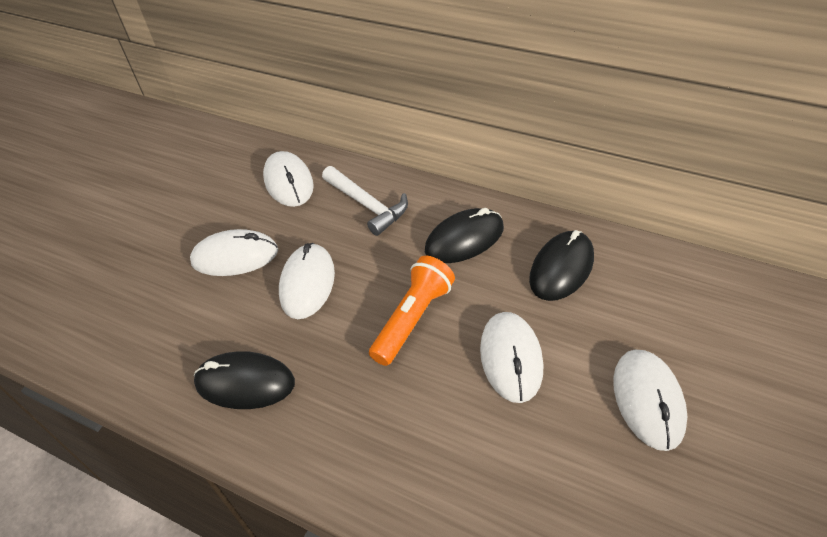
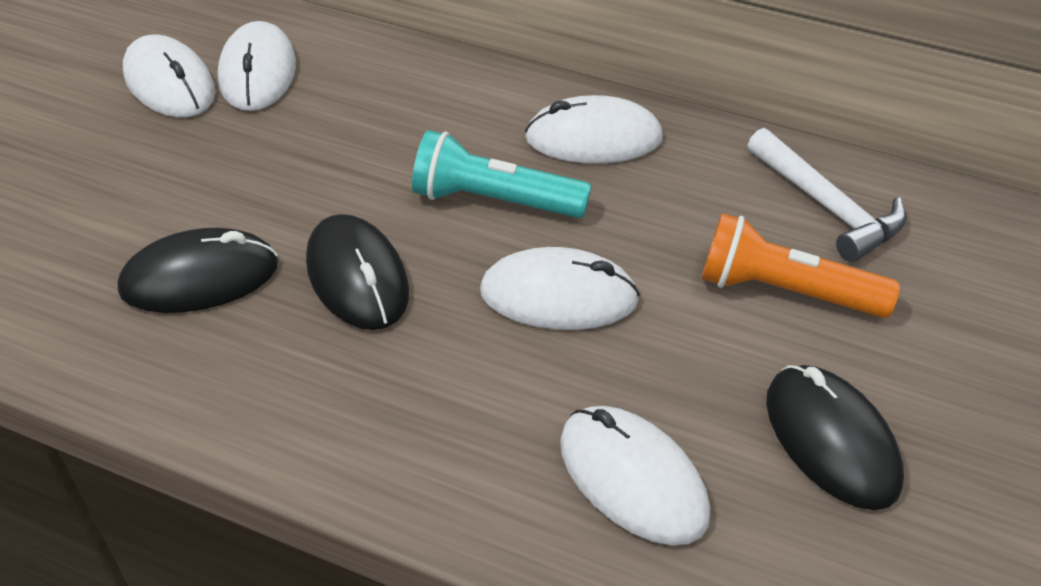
turquoise flashlight: none = 0 -> [412,130,591,218] = 1

